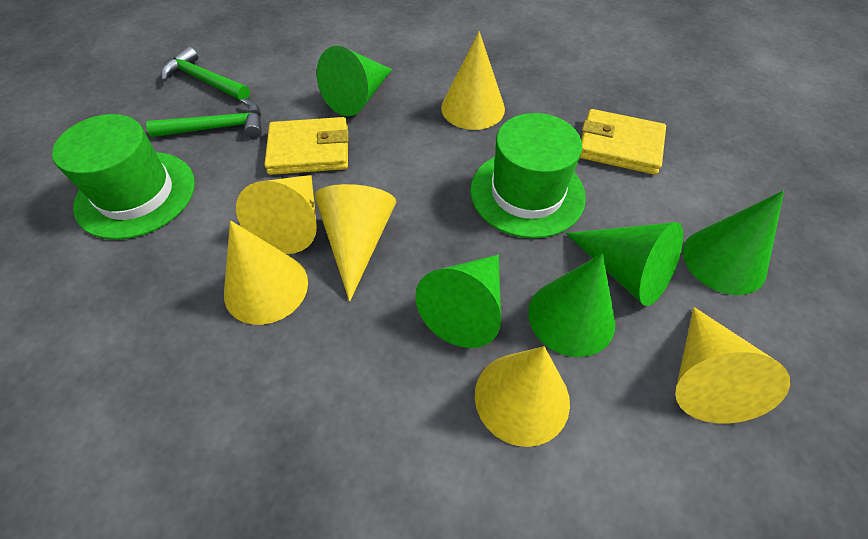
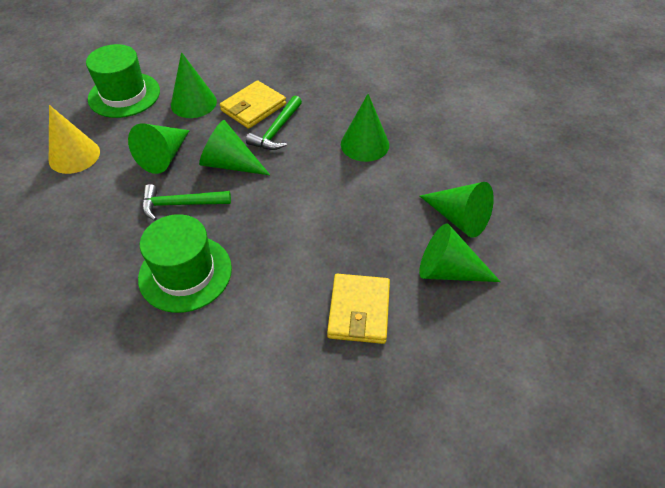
green cone: [317,46,392,116] [415,255,501,348] [528,253,615,357] [566,222,683,306] [683,191,784,295] = 5 -> [128,123,190,174] [171,52,217,118] [199,120,270,175] [341,94,389,162] [419,223,501,282] [420,182,494,238] = 6
yellow cone: [224,220,308,325] [236,175,317,254] [315,184,396,301] [441,31,505,130] [475,346,570,447] [675,307,790,423] = 6 -> [49,105,100,174] = 1

